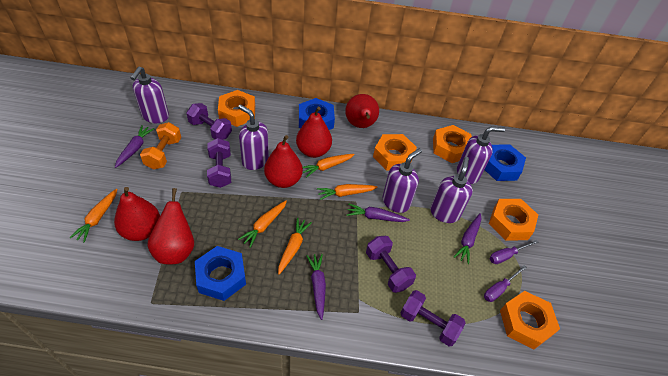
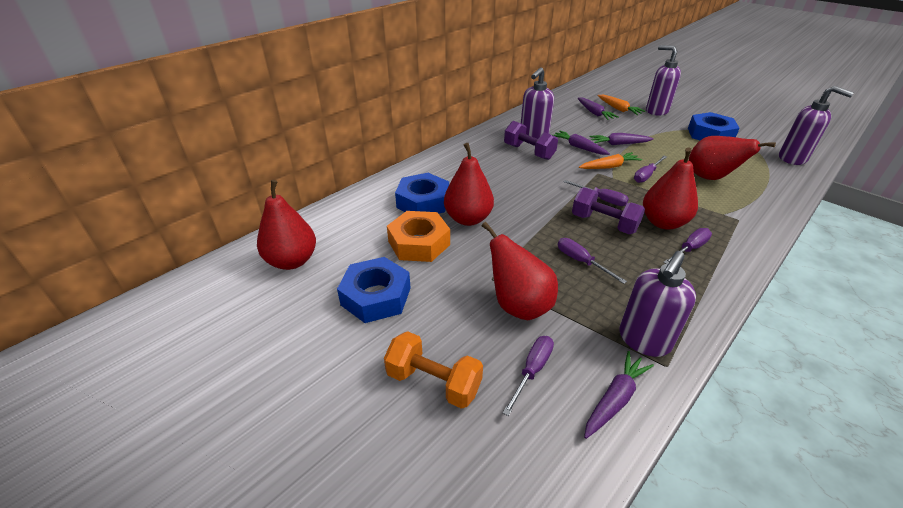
orange carrot: [70,189,117,243] [238,200,287,248] [278,218,312,274] [302,154,355,178] [317,184,378,200] = 5 -> [579,152,642,169] [597,95,646,115] = 2
orange nut: [218,90,255,127] [373,134,417,170] [433,125,472,163] [489,199,538,241] [500,291,560,349] = 5 -> [387,211,450,262] = 1
purple dumbbell: [186,103,232,140] [207,138,231,188] [366,236,416,293] [401,290,466,346] = 4 -> [504,121,558,160] [572,187,645,234] = 2
purple screwdriver: [484,265,527,302] [490,240,539,264] = 2 -> [503,336,554,416] [558,238,627,284] [564,180,629,206] [634,156,667,183] [664,228,712,264] = 5
purple soap dispenser: [131,66,169,123] [238,104,269,170] [383,148,422,213] [430,157,473,223] [457,127,505,184] = 5 -> [521,67,554,139] [619,251,696,357] [646,45,681,115] [779,86,854,165] = 4

